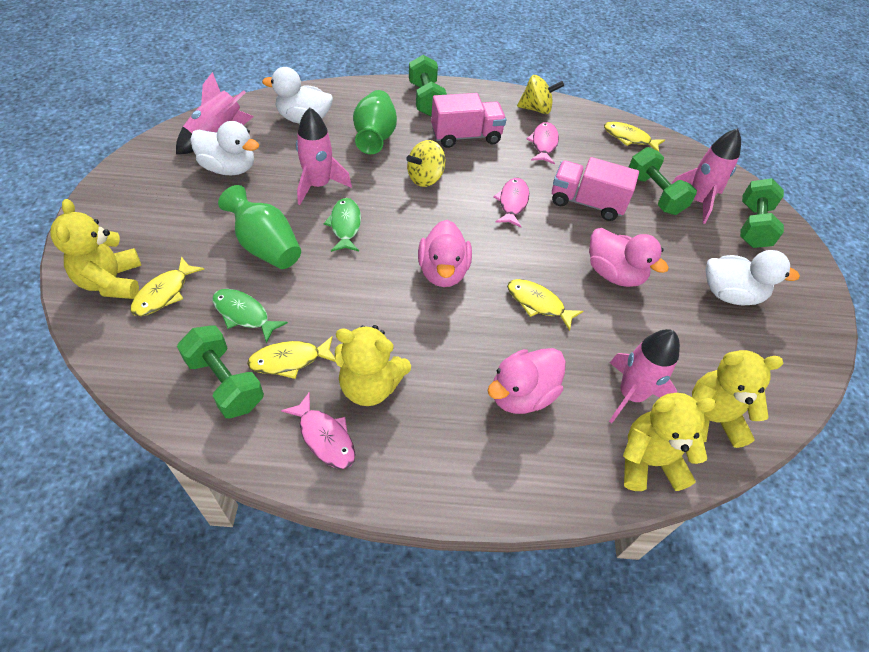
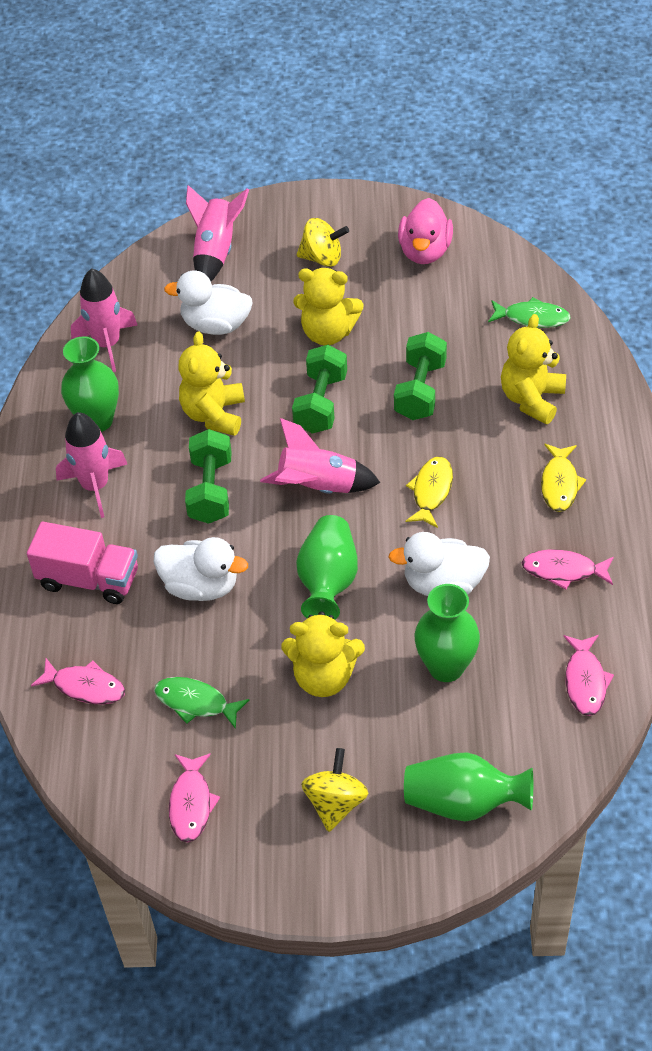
green dumbbell: [177,325,264,418] [409,55,447,116] [629,147,697,215] [740,178,784,248] = 4 -> [185,429,232,524] [292,345,347,434] [394,332,447,420] = 3
green vase: [218,185,301,269] [353,90,397,154] = 2 -> [61,336,119,432] [296,515,358,620] [404,752,533,822] [415,584,480,682] = 4
pink duck: [418,220,472,287] [488,348,566,414] [589,228,669,287] = 3 -> [398,198,453,264] = 1
pink fish: [281,392,355,469] [493,178,529,228] [527,122,559,165] = 3 -> [31,658,125,705] [169,753,220,843] [522,550,614,590] [563,635,614,716] = 4
pink truck: [431,93,506,148] [552,157,639,221] = 2 -> [27,522,138,604] = 1
yellow fish: [131,256,204,316] [247,336,336,379] [507,279,583,331] [604,122,665,151] = 4 -> [406,457,453,528] [541,444,586,512] = 2

